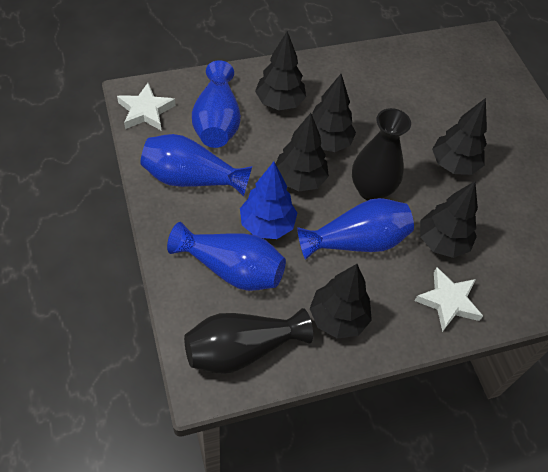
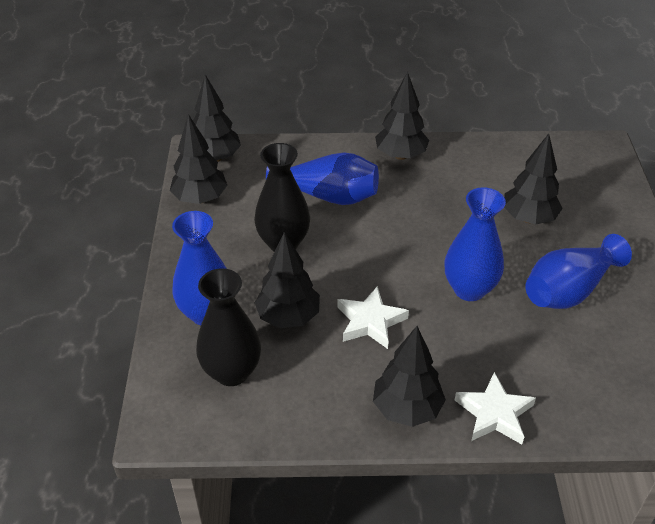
blue tree: [240,162,297,239] = 1 -> none = 0

